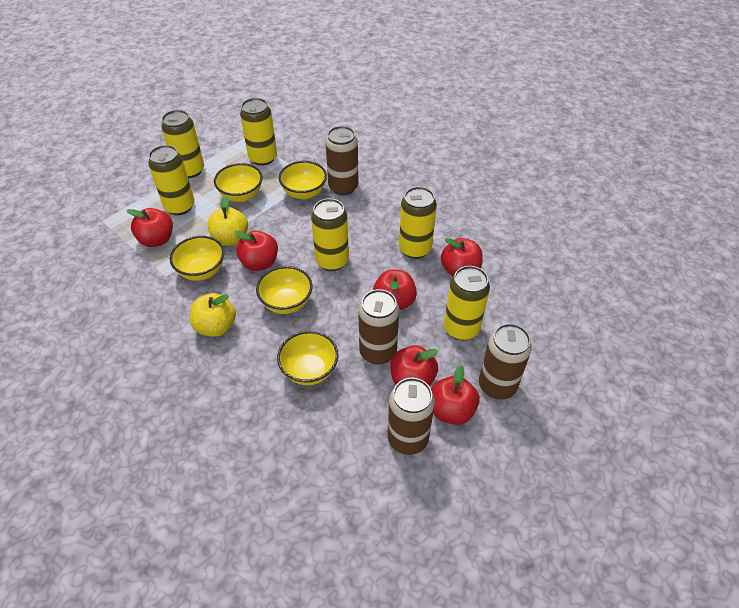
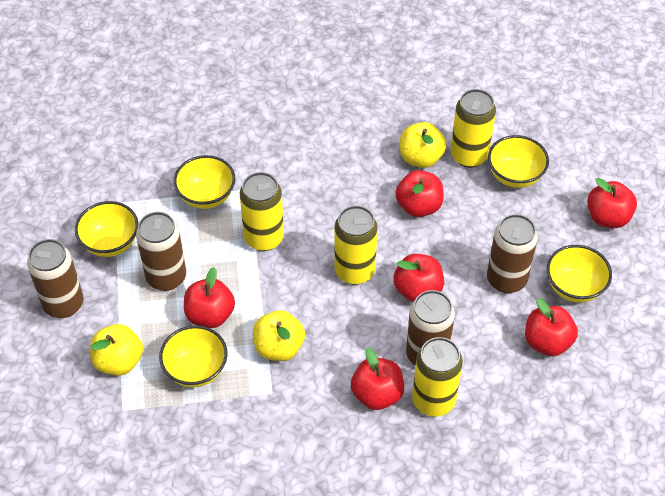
yellow apple: [190,293,236,337] [207,196,248,246] = 2 -> [90,324,143,376] [253,310,305,361] [400,122,446,168] = 3
yellow can: [148,145,194,215] [161,110,204,178] [240,98,277,166] [311,198,349,271] [399,187,437,259] [444,266,490,340] = 6 -> [240,172,284,251] [334,205,378,285] [412,337,463,417] [451,89,496,168] = 4

